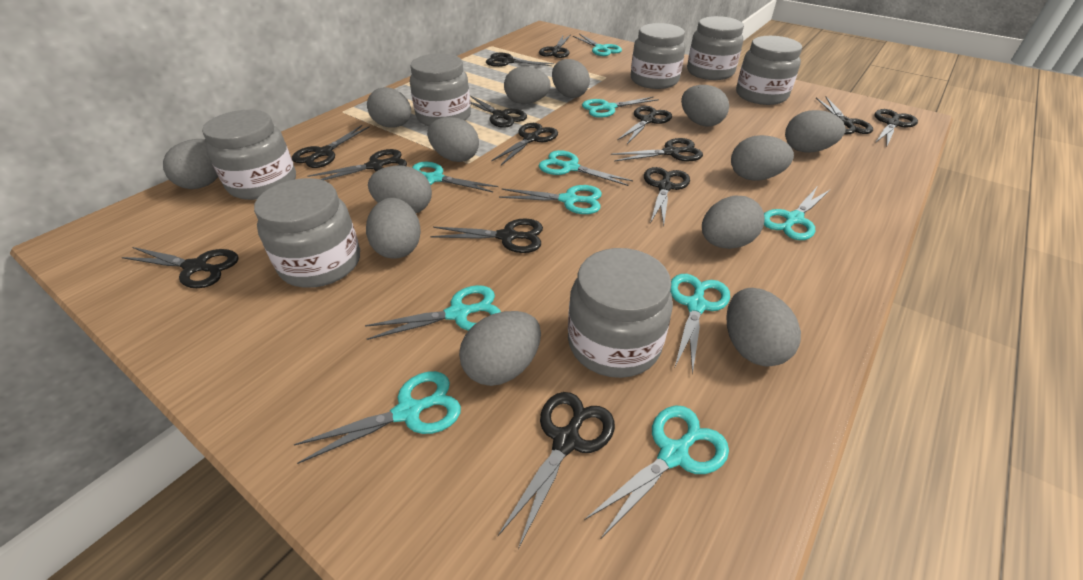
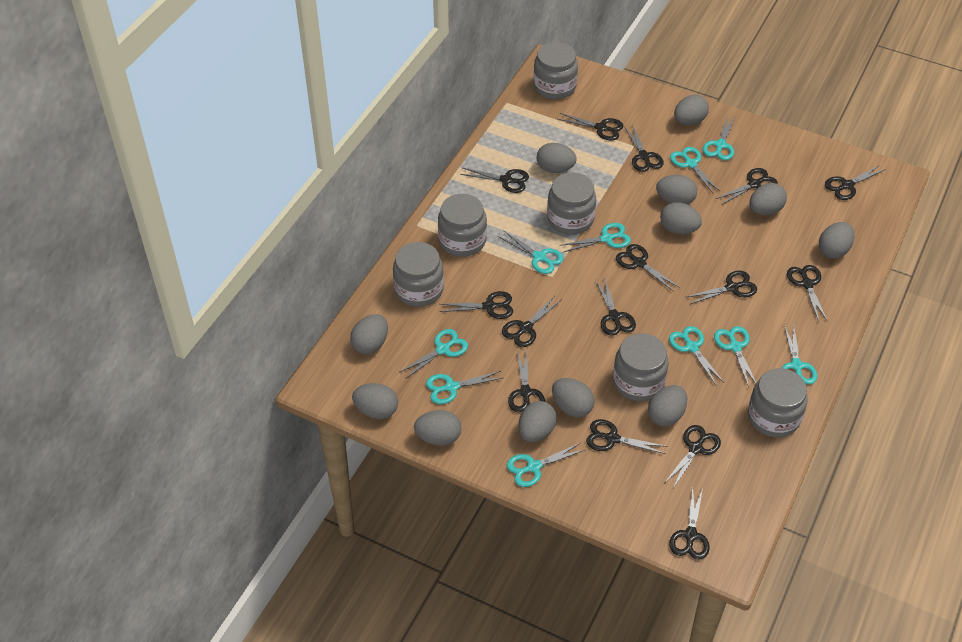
black scissors: [121,247,239,288] [292,125,370,168] [307,149,407,181] [430,218,543,253] [470,96,527,128] [486,53,554,67] [491,123,558,165] [498,392,615,549] [539,35,571,58] [611,138,703,162] [617,106,672,144] [644,167,690,226] [816,97,873,134] [875,109,918,146] = 14 -> [439,291,513,319] [460,168,529,193] [502,297,561,347] [508,349,545,412] [558,113,623,140] [586,419,668,454] [595,278,636,336] [616,244,680,292] [624,125,664,172] [665,425,721,488] [669,487,710,560] [687,271,757,305] [716,168,778,205] [787,265,828,322] [825,165,886,200] = 15
grey egg: [163,139,218,189] [366,198,421,259] [367,87,411,128] [368,166,432,213] [427,117,479,162] [459,311,541,386] [504,66,551,104] [552,59,590,98] [681,85,729,127] [702,196,765,249] [727,288,801,367] [731,135,794,181] [785,110,846,153] = 13 -> [350,314,388,354] [352,383,398,419] [414,410,462,446] [518,401,557,442] [537,143,577,173] [552,378,595,417] [648,385,687,426] [656,175,697,205] [660,202,702,234] [674,95,709,125] [749,183,787,215] [819,222,854,259] = 12
grey jar: [202,110,296,200] [254,178,360,288] [410,53,471,126] [568,248,673,378] [631,23,685,89] [687,16,744,80] [736,36,802,105] = 7 -> [393,242,444,307] [438,194,487,257] [533,42,578,100] [547,172,596,235] [613,333,669,401] [748,368,808,438] = 6

